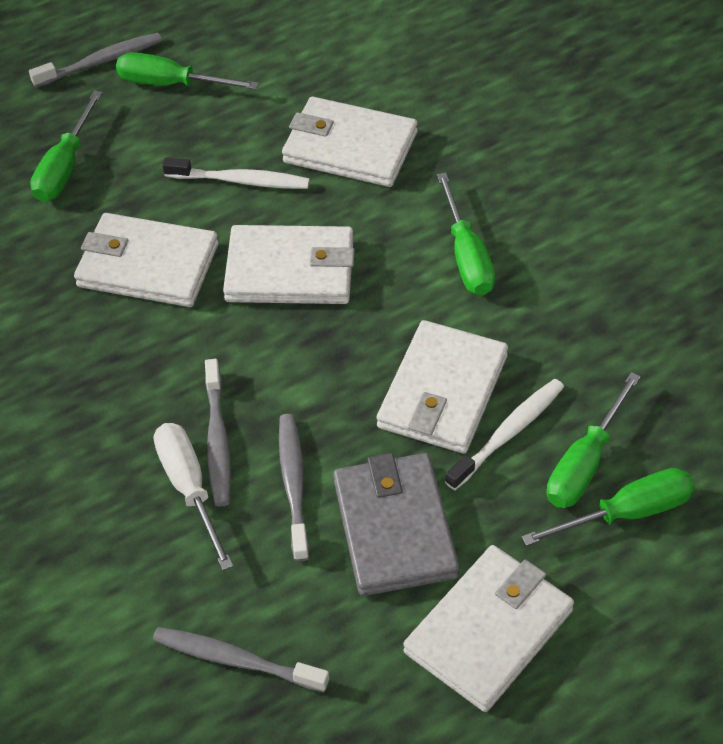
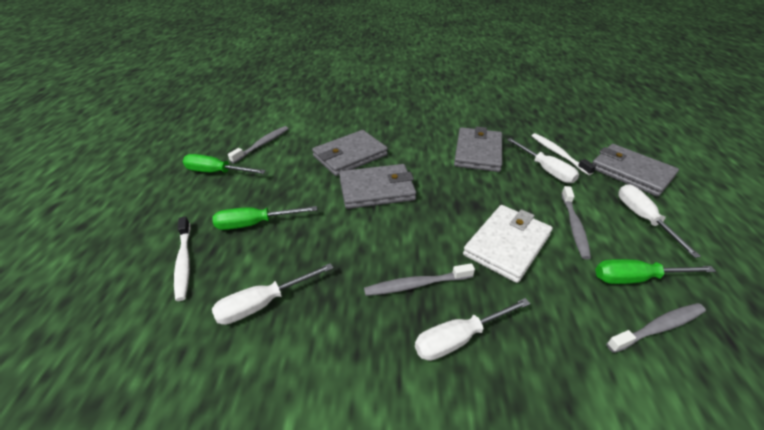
green screwdriver: [30,90,103,202] [116,52,259,90] [437,172,495,295] [522,468,695,546] [547,372,641,508] = 5 -> [183,154,266,174] [212,206,317,230] [595,259,716,284] = 3
grey wallet: [333,453,459,596] = 1 -> [312,130,388,176] [339,164,416,209] [454,126,502,172] [593,144,679,197] = 4
white screwdriver: [154,423,233,571] = 1 -> [212,263,333,325] [415,298,531,361] [507,138,579,183] [618,185,701,258] = 4
white wallet: [74,213,218,307] [223,225,355,304] [282,97,417,187] [377,320,508,453] [403,545,574,712] = 5 -> [463,205,553,283] = 1

